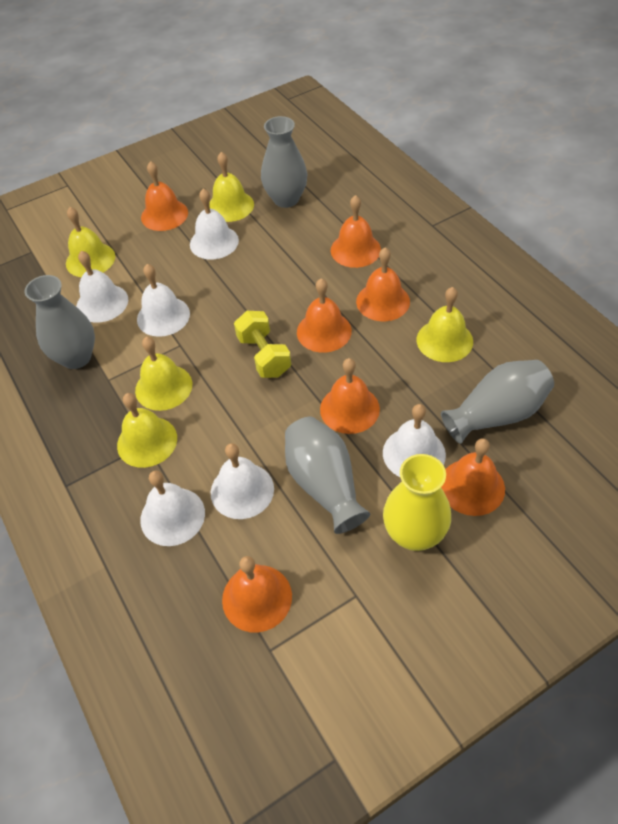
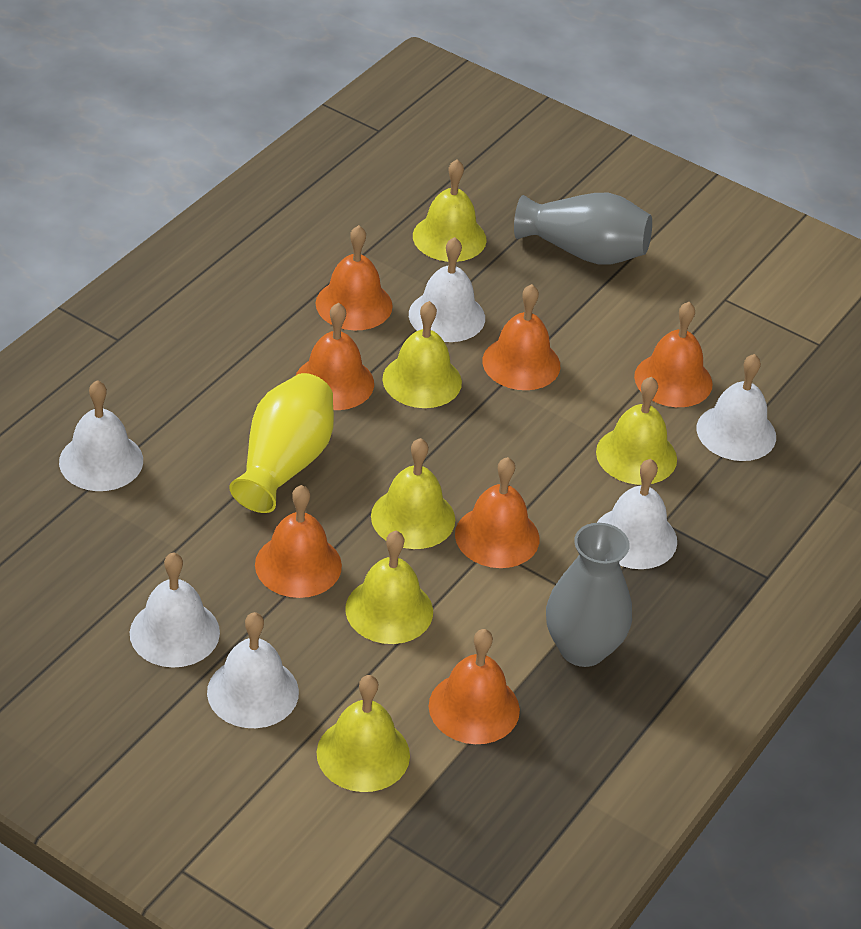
grey vase: [25,275,95,369] [261,116,308,208] [285,417,370,534] [441,360,554,444] = 4 -> [514,193,652,265] [546,523,632,667] = 2
yellow bell: [66,207,115,277] [117,393,177,468] [135,337,192,411] [209,152,254,222] [417,287,473,362] = 5 -> [317,675,410,792] [345,531,433,644] [371,438,455,549] [382,301,462,408] [413,159,487,262] [596,377,677,485] = 6
yellow dumbbell: [234,311,291,378] = 1 -> none = 0

